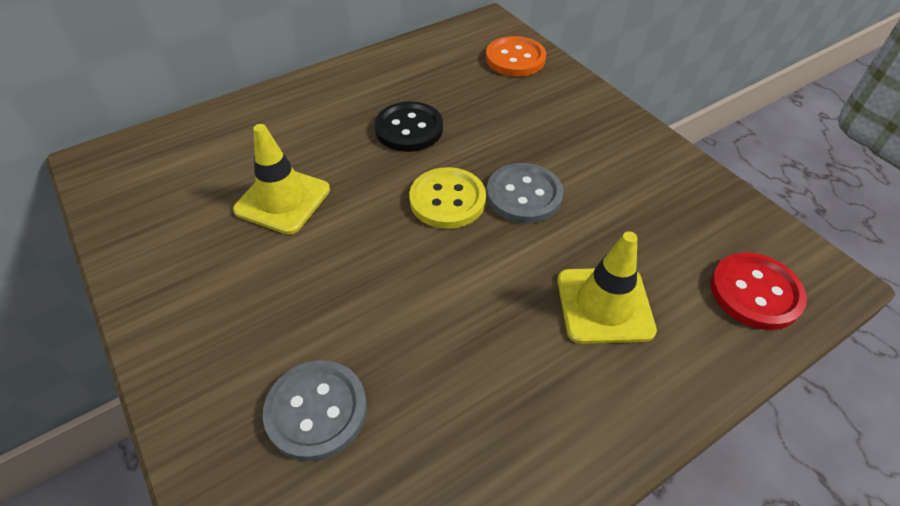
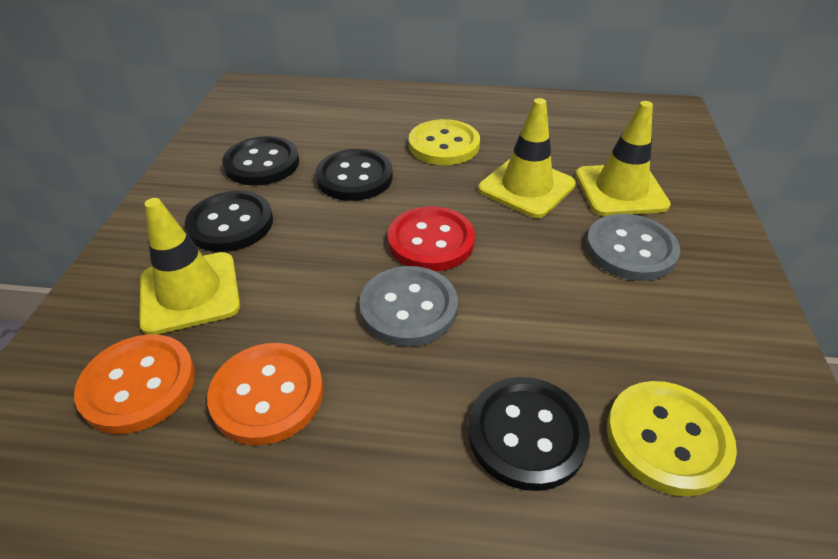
black button: [374,101,443,152] = 1 -> [185,191,273,252] [222,136,299,185] [315,149,393,201] [468,377,590,491] = 4
orange button: [486,36,546,77] = 1 -> [74,334,195,434] [207,343,324,445] = 2
yellow button: [409,167,486,229] = 1 -> [409,119,480,165] [607,381,737,496] = 2
yellow traffic cone: [233,124,330,235] [557,231,657,344] = 2 -> [139,198,240,335] [478,98,576,218] [575,101,671,216] = 3

